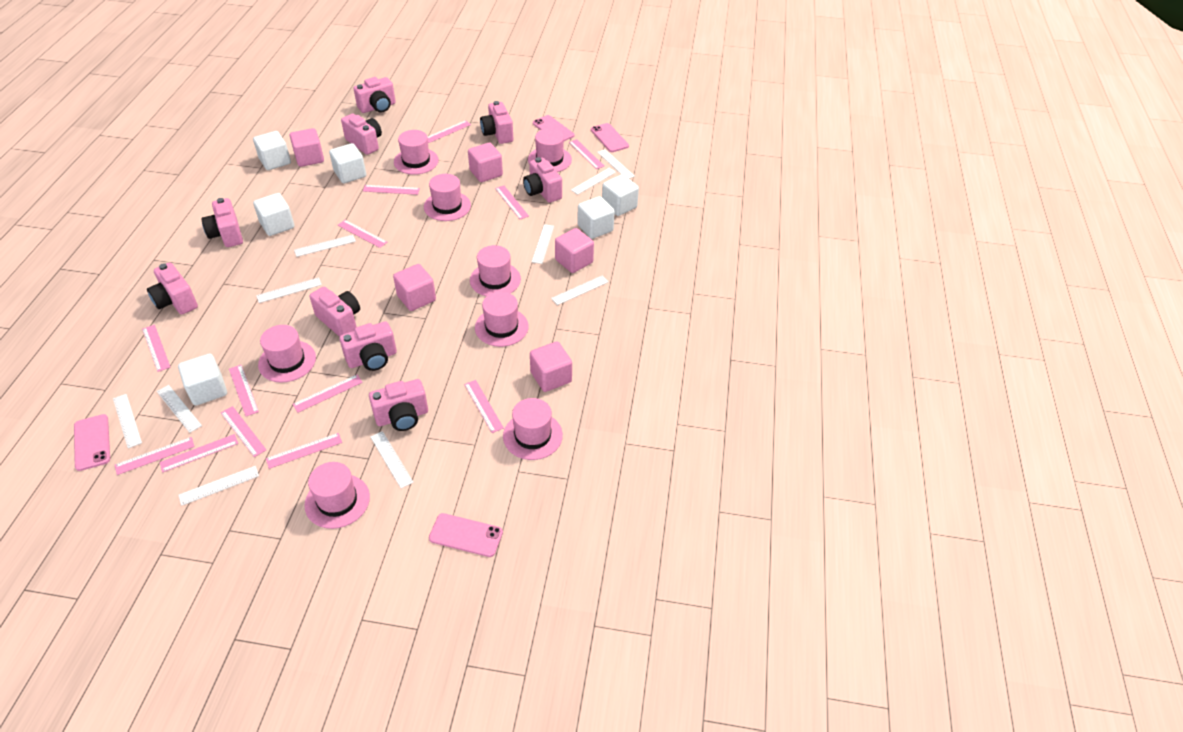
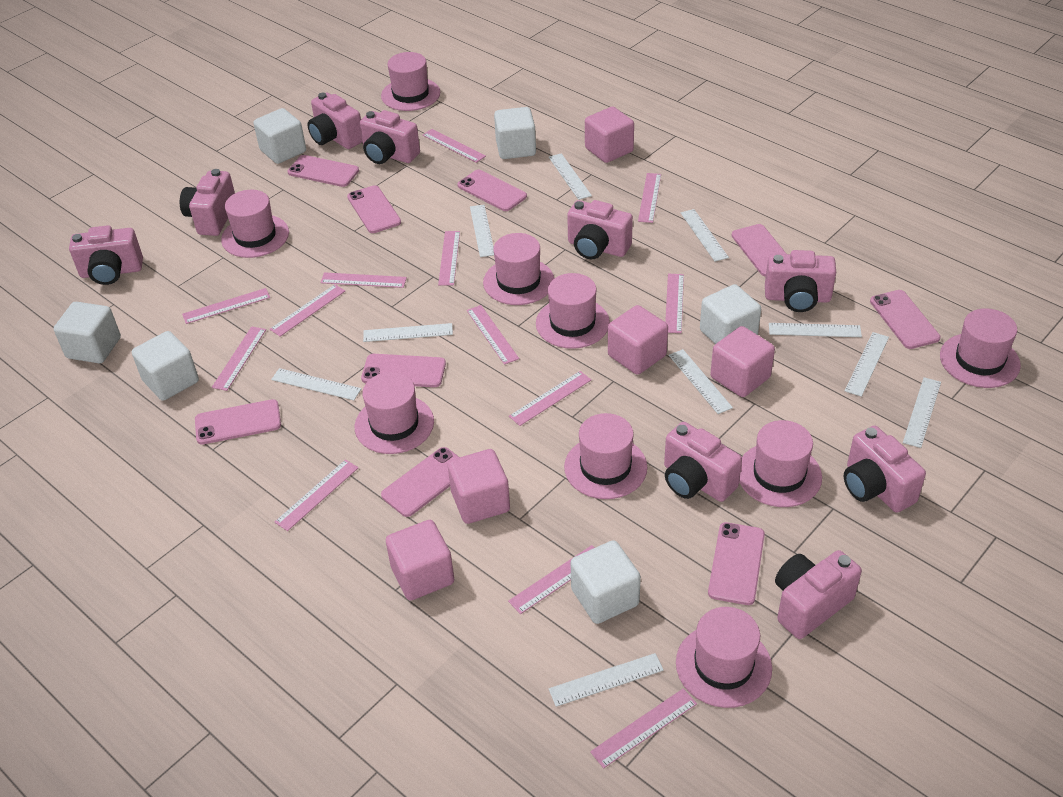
pink hat: [258,325,316,383] [304,462,370,529] [394,130,439,175] [424,174,471,221] [470,245,521,296] [475,292,529,347] [503,398,563,460] [528,129,572,172] = 8 -> [221,190,289,258] [355,372,434,454] [381,52,440,111] [483,233,554,305] [536,273,610,349] [564,413,647,499] [676,607,772,708] [739,420,822,507] [940,309,1021,388] = 9
pink phone: [74,414,110,471] [429,513,503,557] [533,115,574,141] [591,123,629,152] = 4 -> [195,399,281,445] [287,155,359,187] [347,185,401,233] [361,354,446,387] [381,447,459,517] [457,170,527,211] [708,522,765,605] [731,224,786,277] [870,290,941,349] = 9

